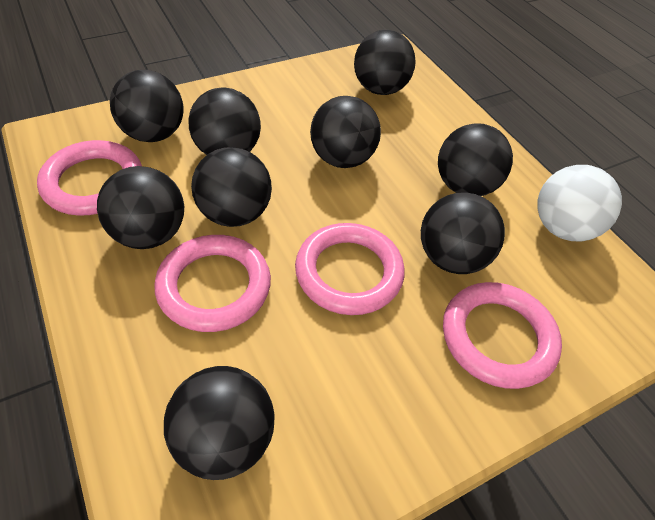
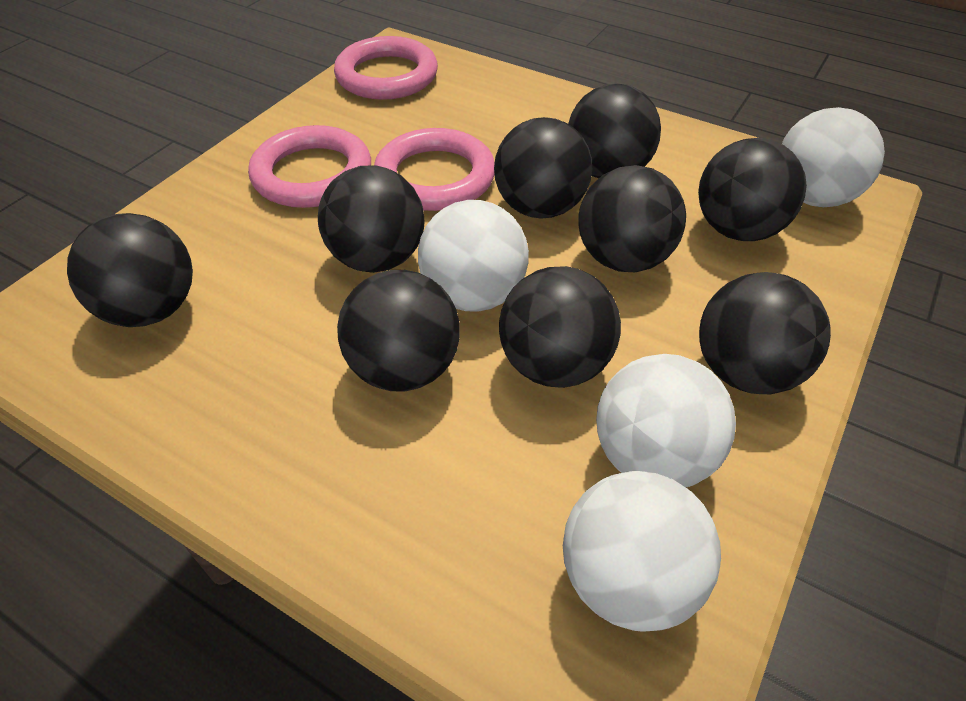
pink ring: [37,140,142,216] [154,235,271,332] [295,223,405,315] [443,282,562,389] = 4 -> [248,125,371,208] [334,36,438,100] [374,128,495,211] = 3
white ball: [537,165,622,241] = 1 -> [418,200,529,312] [563,471,721,632] [596,354,736,487] [782,107,885,207] = 4

